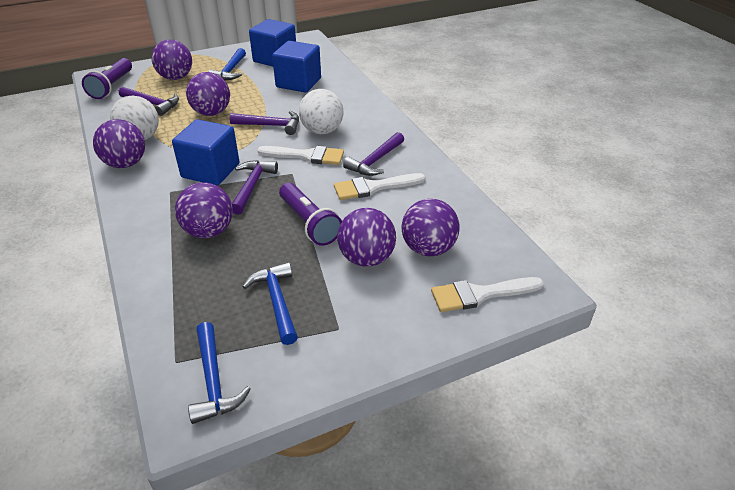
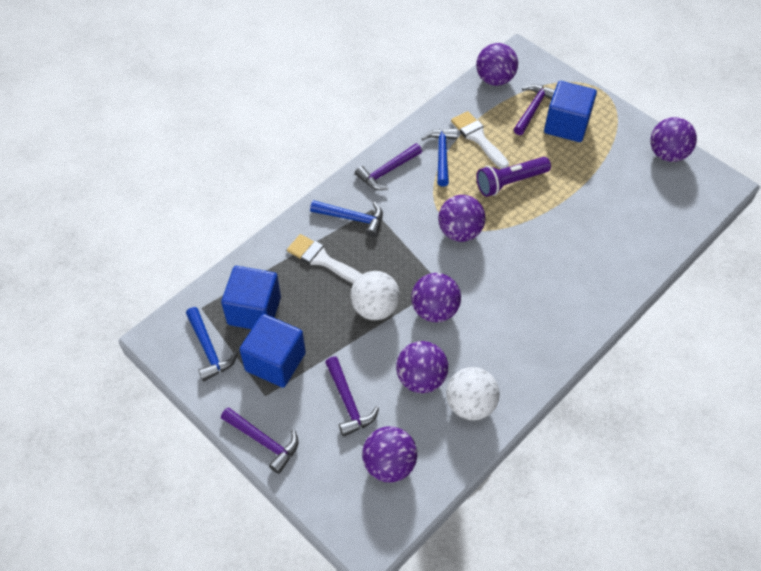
purple flashlight: [82,58,132,99] [279,183,342,246] = 2 -> [476,157,551,197] = 1
white brush: [257,146,344,165] [334,173,425,200] [431,277,544,312] = 3 -> [287,234,362,284] [451,111,509,169] = 2

